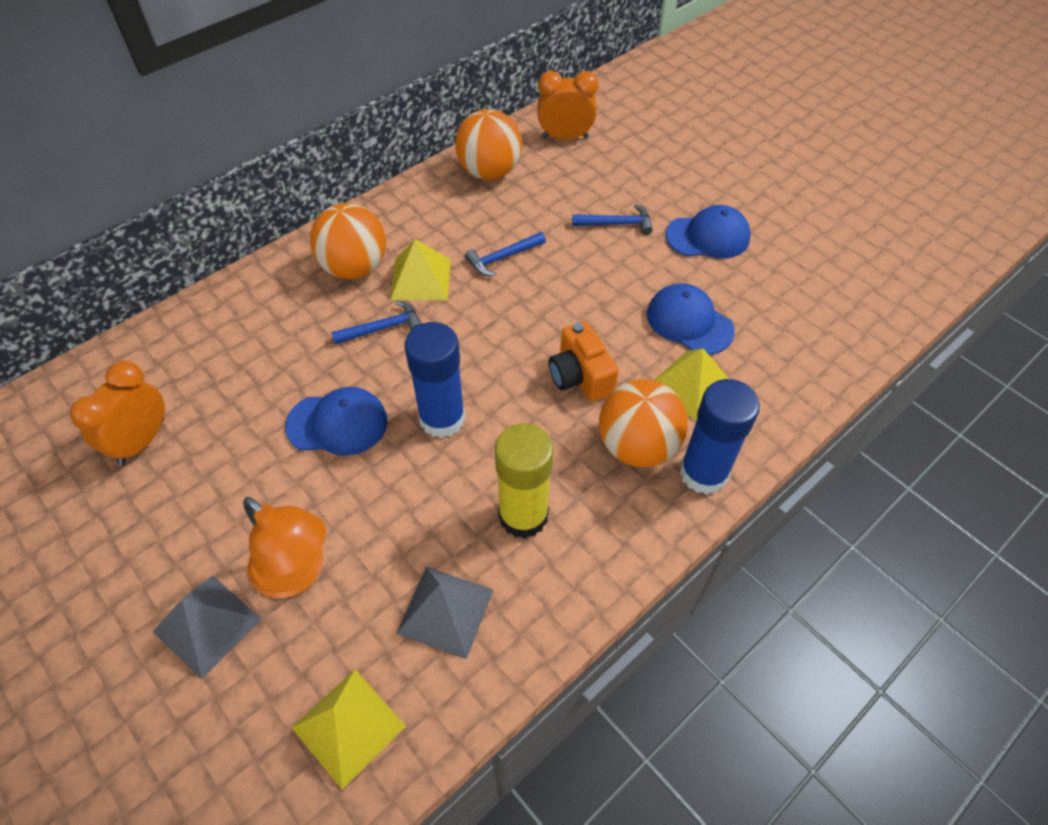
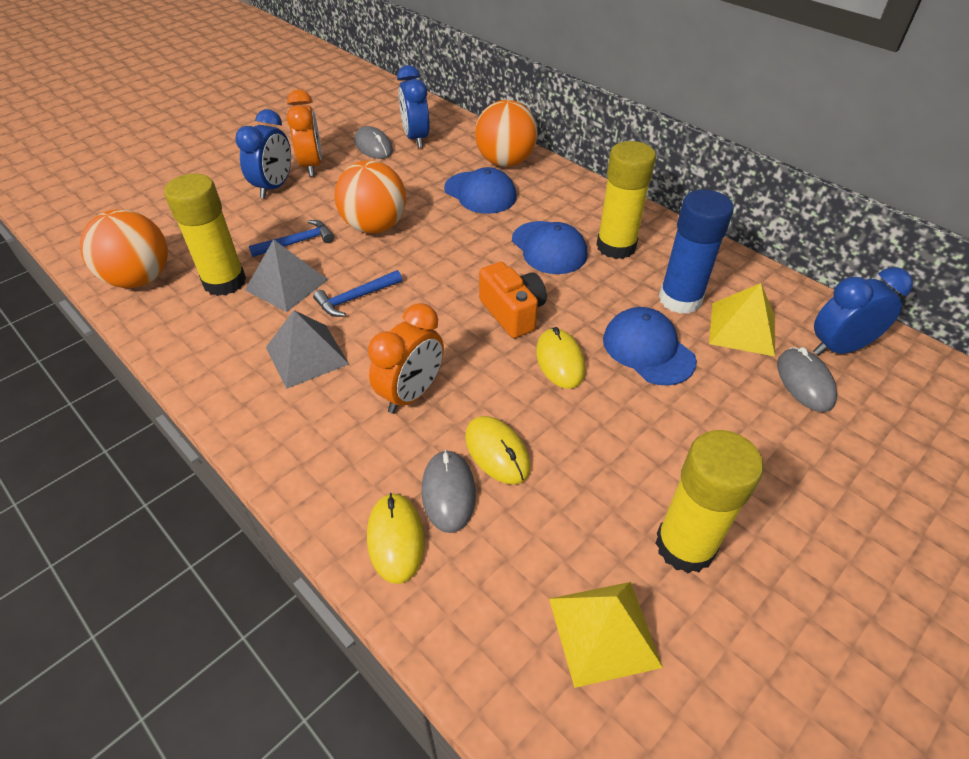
blue clock: none = 0 -> [235,109,291,199] [397,65,430,148] [813,267,913,355] = 3
blue glue stick: [404,322,465,438] [680,379,760,495] = 2 -> [659,190,734,314] = 1
blue hammer: [331,301,422,345] [465,232,546,276] [572,204,653,235] = 3 -> [249,220,334,257] [313,270,402,317] = 2
grey mouse: none = 0 -> [354,126,393,159] [421,450,476,533] [777,347,837,412] = 3
orange lamp: [243,497,326,598] = 1 -> none = 0
yellow glue stick: [495,423,554,538] = 1 -> [164,174,246,296] [596,141,656,259] [655,430,763,573] = 3
yellow mouse: none = 0 -> [367,493,425,584] [465,416,530,484] [536,327,585,389] = 3
yellow pyramid: [291,669,406,790] [390,239,451,300] [654,348,729,421] = 3 -> [549,582,663,688] [709,283,775,356] = 2

